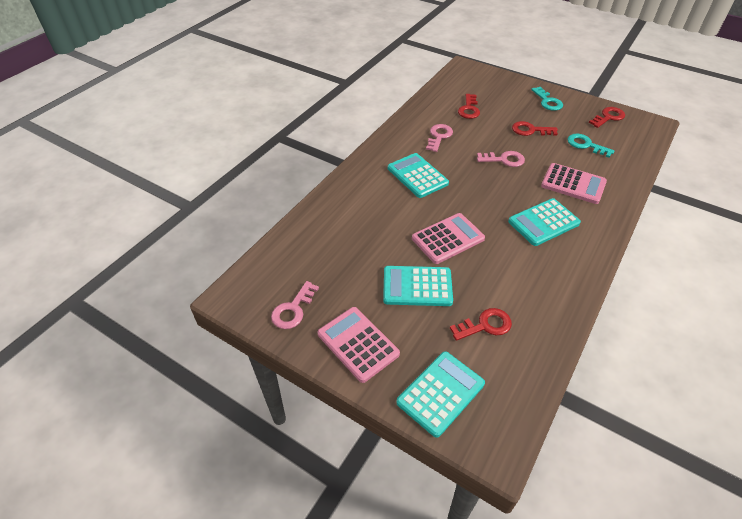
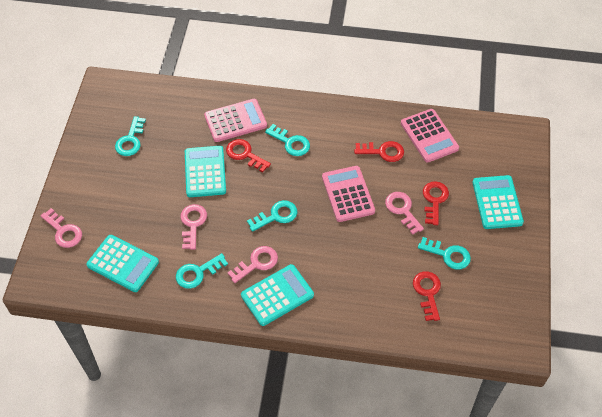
pink key: [271,281,319,329] [426,124,453,152] [477,151,525,167] = 3 -> [41,208,82,248] [180,204,207,250] [227,246,278,283] [385,192,424,235] = 4
turquoise key: [531,87,563,111] [567,133,614,158] = 2 -> [115,116,146,156] [176,253,228,289] [247,200,297,232] [265,124,310,156] [418,237,471,270] = 5

